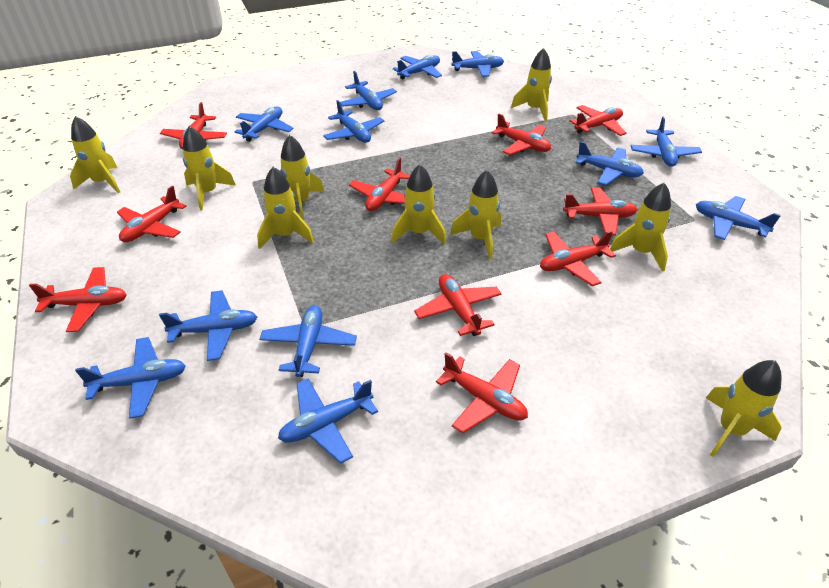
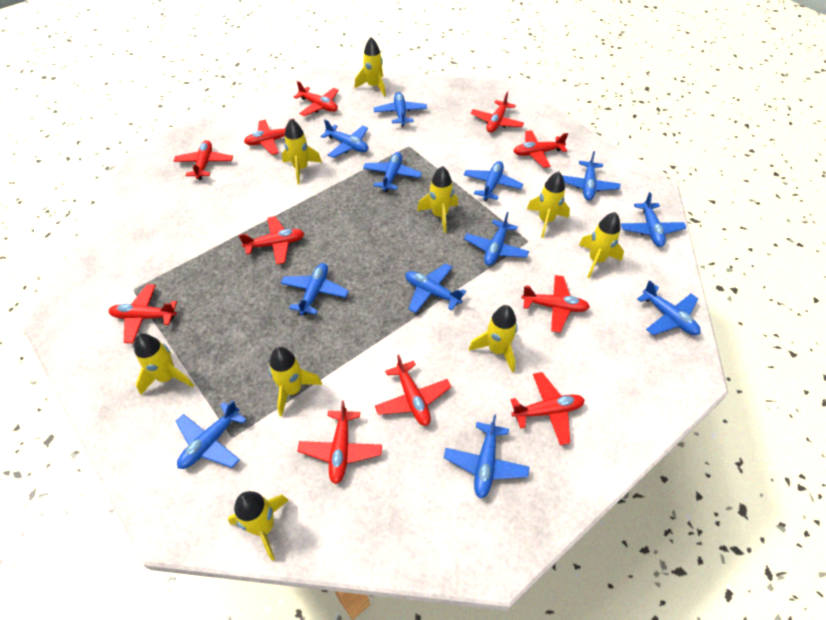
red plane: [29,267,127,332] [117,186,186,242] [160,102,227,149] [349,158,410,211] [414,274,502,336] [436,352,528,433] [492,114,551,155] [540,230,616,286] [563,187,638,236] [569,105,626,136] = 10 -> [109,284,177,343] [174,140,233,180] [239,216,304,265] [244,118,294,155] [294,81,339,116] [298,400,382,484] [375,354,451,426] [471,92,524,133] [510,372,585,445] [514,130,568,168] [521,275,590,333] = 11

